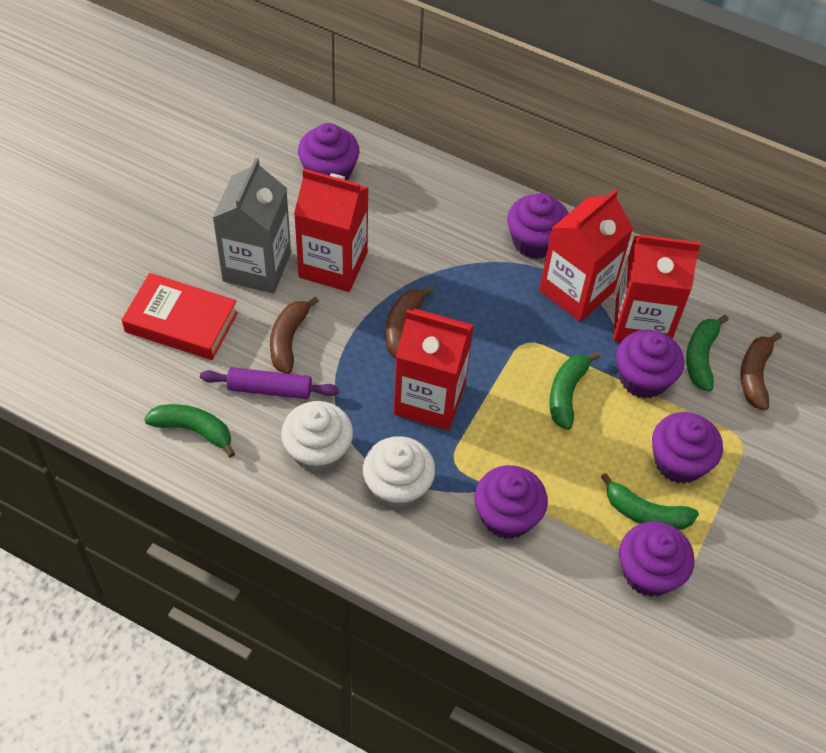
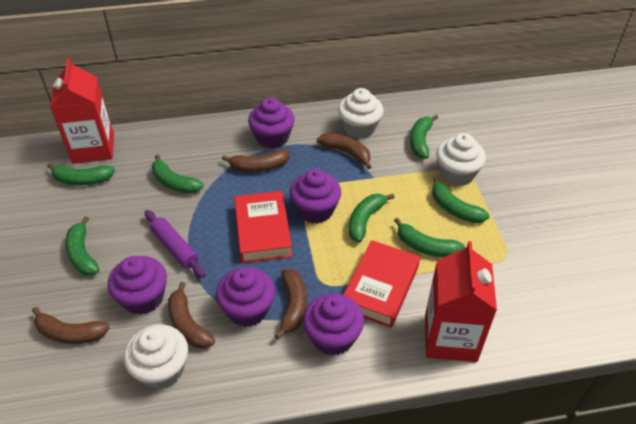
brown banana: [270,296,319,374] [385,286,434,358] [740,332,782,410] = 3 -> [32,307,110,344] [168,282,215,348] [222,149,290,172] [274,269,307,339] [317,133,371,169] = 5
green banana: [144,404,235,458] [549,352,600,430] [601,473,699,530] [686,315,729,391] = 4 -> [47,163,115,185] [65,216,99,276] [152,155,204,194] [349,194,395,243] [394,218,465,257] [410,115,438,159] [432,177,490,223] = 7
grey carton: [213,158,291,294] = 1 -> none = 0
purple cupcake: [298,123,360,180] [475,465,548,539] [507,193,569,259] [616,330,684,399] [619,521,694,597] [652,412,723,484] = 6 -> [108,256,167,315] [216,267,275,327] [248,98,294,149] [290,169,341,224] [303,293,364,356] = 5
red book: [122,273,238,360] = 1 -> [234,191,292,263] [343,240,420,328] = 2
red carton: [294,169,368,292] [394,309,474,431] [539,189,633,322] [613,235,700,343] = 4 -> [50,58,114,164] [425,241,497,362] = 2
white cupcake: [281,401,353,473] [363,436,435,510] = 2 -> [124,324,188,389] [338,88,384,139] [436,133,486,186] = 3

